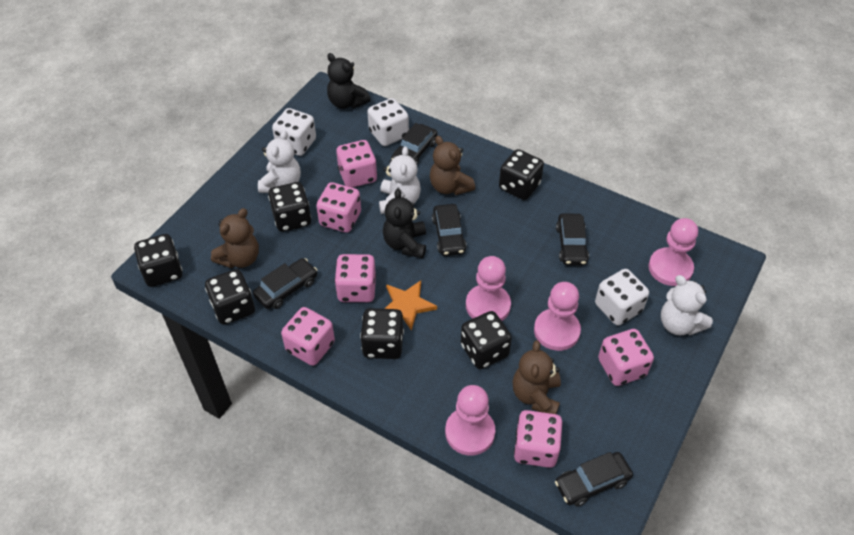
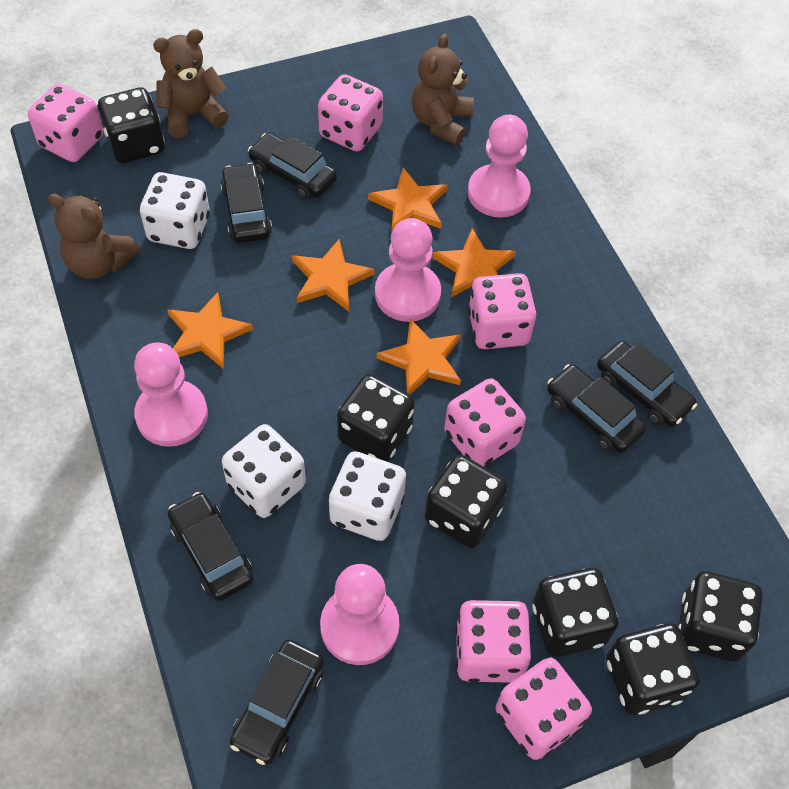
black car: [253,258,317,309] [391,123,438,165] [432,204,467,256] [555,452,633,506] [556,214,589,265] = 5 -> [168,492,253,601] [221,163,272,243] [230,640,324,765] [248,133,337,199] [547,364,647,453] [597,341,697,427] = 6
black teddy bear: [327,53,371,109] [383,188,426,258] = 2 -> none = 0
orange star: [385,281,437,331] = 1 -> [167,292,253,369] [292,239,375,311] [368,168,448,234] [377,318,461,395] [432,229,516,297] = 5
white teddy bear: [258,130,301,193] [379,146,421,214] [661,275,713,336] = 3 -> none = 0

